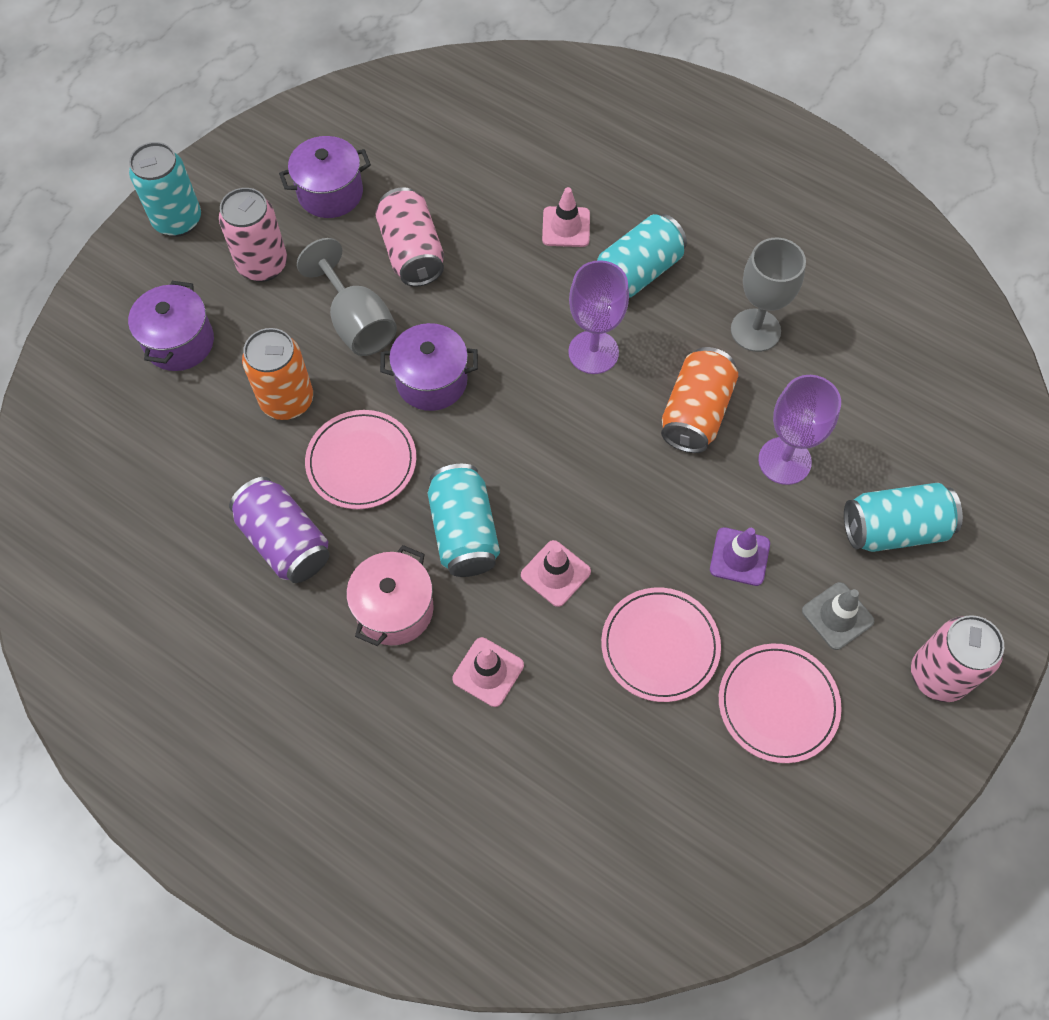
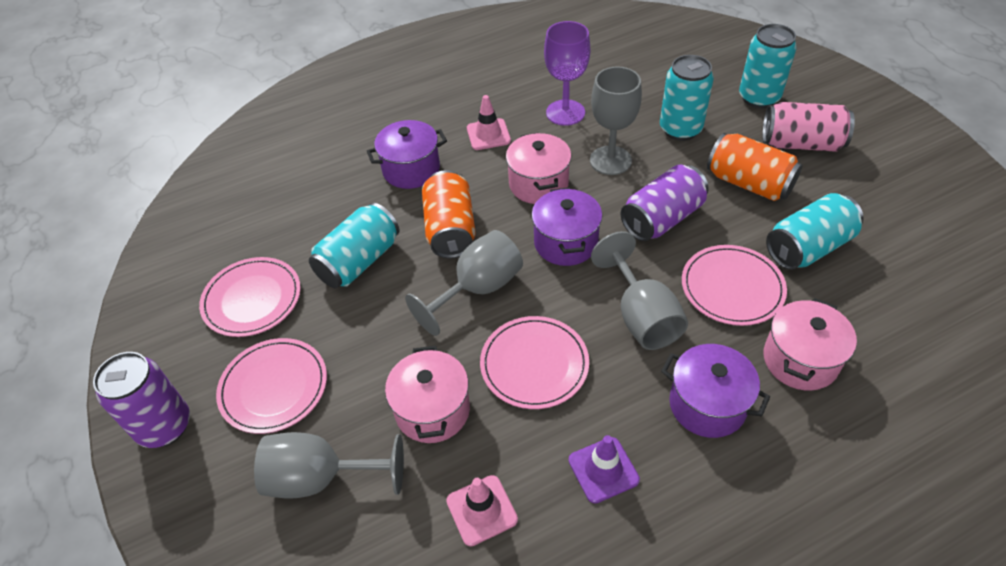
grey goblet: [297,238,397,356] [731,238,806,352] = 2 -> [254,432,404,498] [405,230,523,336] [590,66,642,175] [591,231,688,350] = 4
grey traffic cone: [802,582,875,650] = 1 -> none = 0
pink can: [219,188,287,282] [375,187,444,287] [911,615,1004,702] = 3 -> [762,102,855,152] = 1
pink plate: [305,410,416,509] [601,588,721,702] [719,643,842,763] = 3 -> [199,257,301,337] [216,338,327,434] [480,316,589,409] [682,245,787,326] = 4
pink pot: [346,545,434,646] = 1 -> [385,345,470,443] [506,133,571,204] [763,298,857,390] = 3
pink traffic cone: [452,637,524,707] [521,540,591,607] [542,187,590,247] = 3 -> [446,475,518,546] [467,95,511,150] = 2
purple can: [229,477,330,583] = 1 -> [93,352,190,448] [621,165,708,241] = 2
purple goblet: [568,260,629,374] [758,375,841,485] = 2 -> [544,21,590,126] = 1

